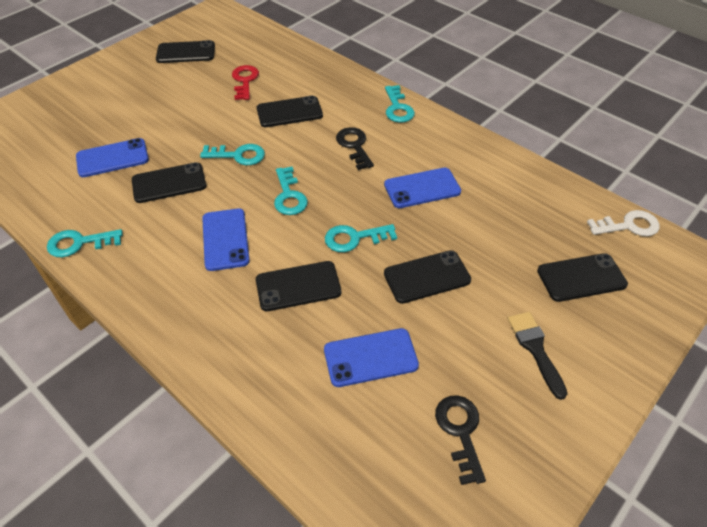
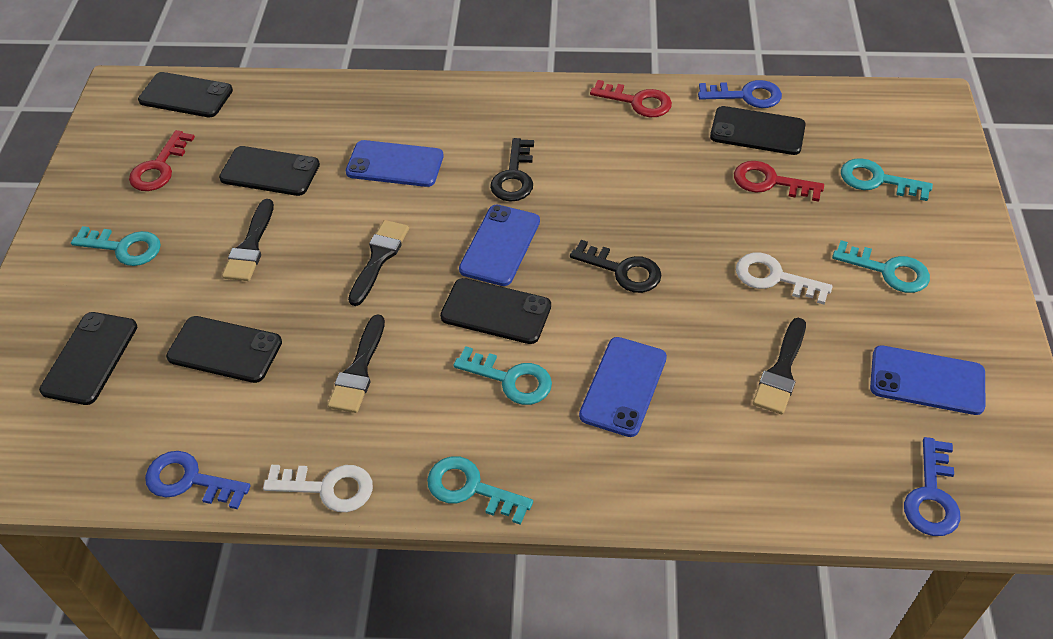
black brush: [508,312,568,400] = 1 -> [222,199,274,281] [328,314,385,413] [348,220,409,306] [753,318,806,414] = 4
blue key: none = 0 -> [145,451,251,509] [698,80,782,108] [904,437,961,536] = 3
red key: [232,65,259,100] = 1 -> [129,130,195,191] [590,80,672,117] [734,161,824,202] = 3
white key: [587,210,660,236] = 1 -> [263,465,373,512] [736,253,833,305] = 2

